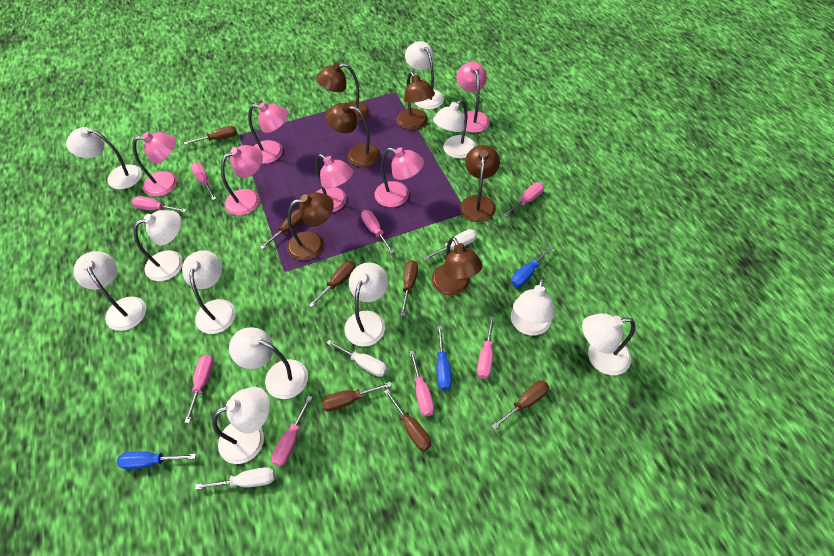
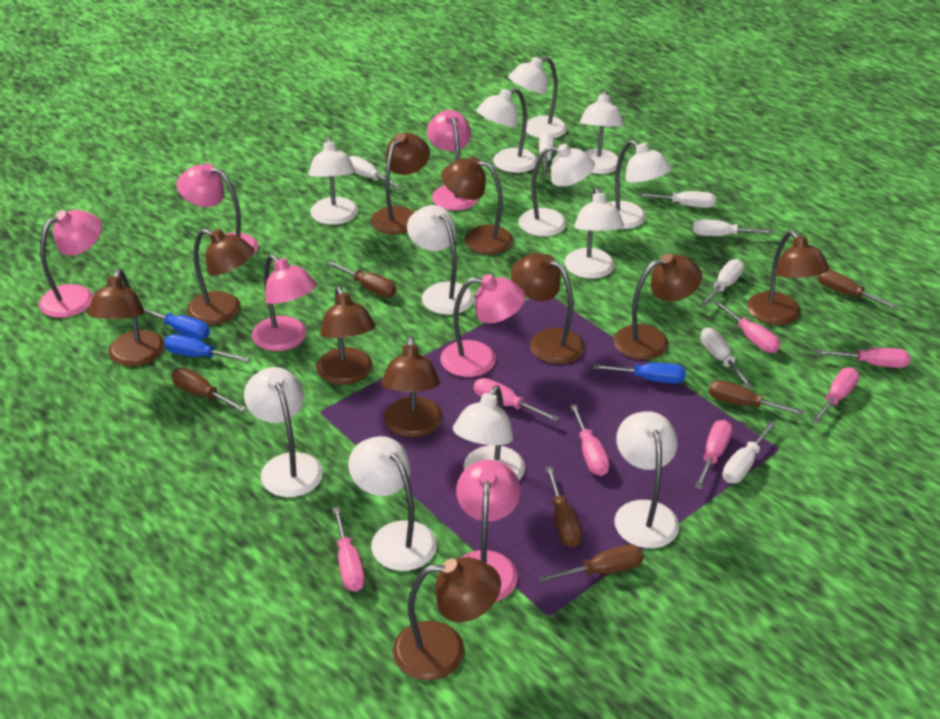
brown lamp: [287,192,334,261] [316,63,369,122] [325,103,380,167] [396,72,435,130] [432,237,483,296] [460,145,500,222] = 6 -> [88,269,165,366] [187,229,255,325] [316,286,376,385] [371,133,430,235] [381,336,443,437] [393,557,501,681] [441,156,514,255] [511,253,585,364] [614,254,702,360] [747,231,830,325] = 10
brown screwdriver: [184,126,237,145] [260,209,303,249] [309,261,356,307] [321,382,392,412] [384,389,431,451] [401,260,418,316] [492,380,549,430] = 7 -> [171,368,246,412] [327,261,397,297] [539,544,644,583] [546,467,582,547] [709,380,804,415] [817,270,899,309] = 6
pink screwdriver: [132,196,186,212] [184,355,214,423] [191,162,216,200] [271,395,313,467] [361,210,394,253] [409,350,434,416] [477,316,495,379] [503,182,544,217] = 8 -> [332,507,365,592] [474,378,559,422] [570,404,609,476] [695,420,732,490] [714,301,780,353] [811,367,859,424] [816,348,910,368] = 7
white lamp: [66,127,142,189] [73,251,146,331] [133,210,183,281] [182,250,236,334] [212,387,270,464] [229,327,308,399] [345,262,388,347] [405,41,444,109] [433,100,476,159] [511,277,555,336] [582,313,635,375] = 11 -> [244,367,323,497] [308,136,358,225] [349,436,437,571] [407,205,474,315] [453,385,525,480] [476,88,538,173] [508,56,567,138] [518,144,595,236] [564,187,624,279] [580,90,624,174] [609,140,672,229] [614,411,679,548] = 12
white screwdriver: [195,467,275,490] [327,340,387,377] [423,229,477,260] = 3 -> [349,156,403,190] [539,132,554,175] [638,191,716,208] [692,219,773,236] [700,259,744,306] [700,327,753,388] [722,421,776,483] = 7

